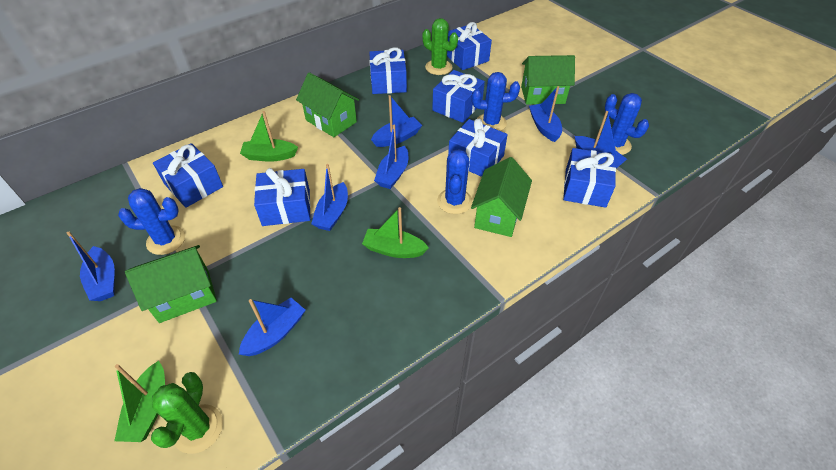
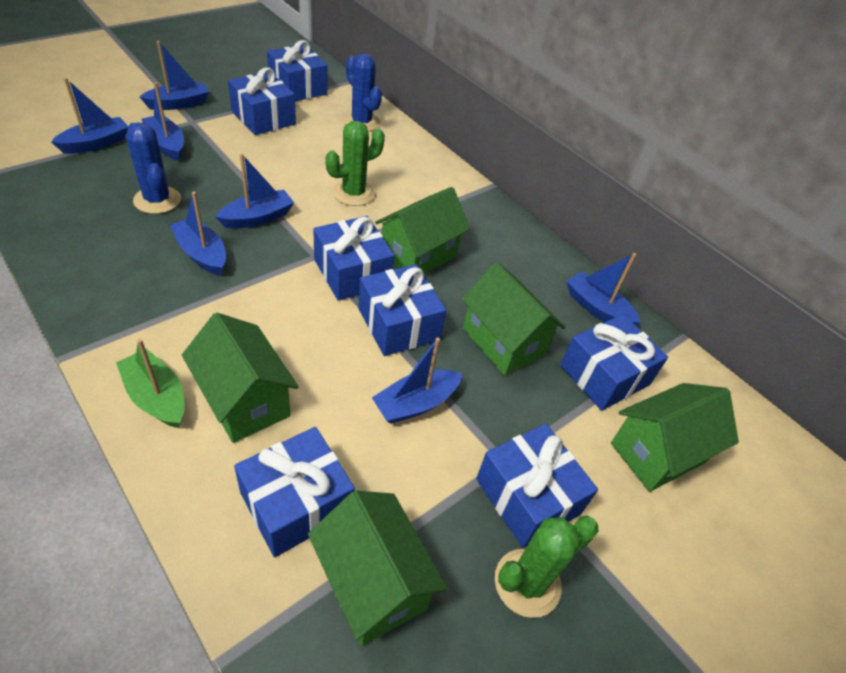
blue cactus: [118,188,185,255] [437,149,473,214] [472,72,520,131] [605,93,649,155] = 4 -> [126,123,181,214] [343,54,382,132] = 2
green boat: [114,361,165,442] [240,111,298,162] [362,207,429,258] = 3 -> [116,339,185,428] = 1
green house: [125,245,217,323] [296,72,359,137] [471,157,532,237] [521,55,575,105] = 4 -> [182,313,299,443] [308,490,448,646] [375,187,470,275] [462,262,565,376] [611,383,739,492] = 5

